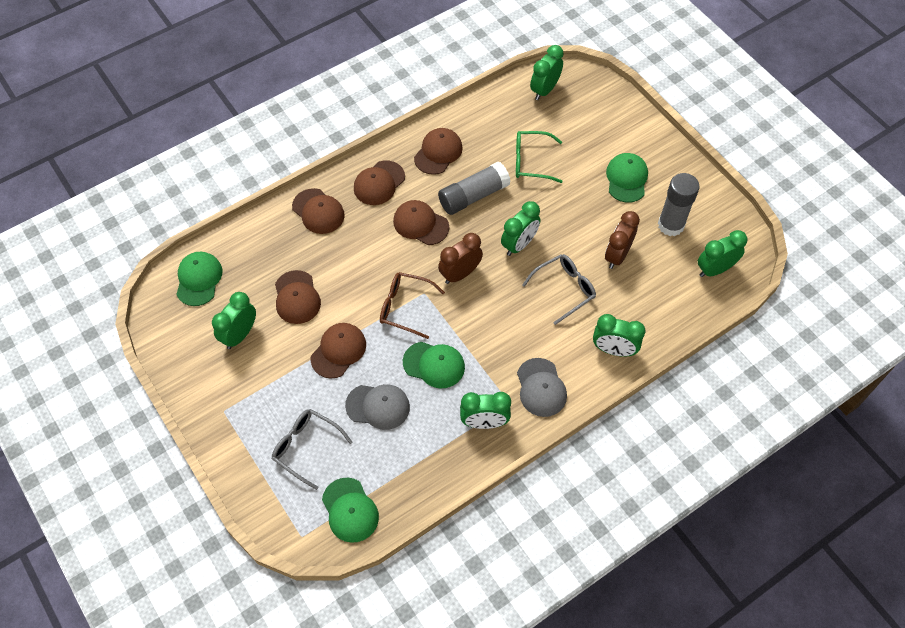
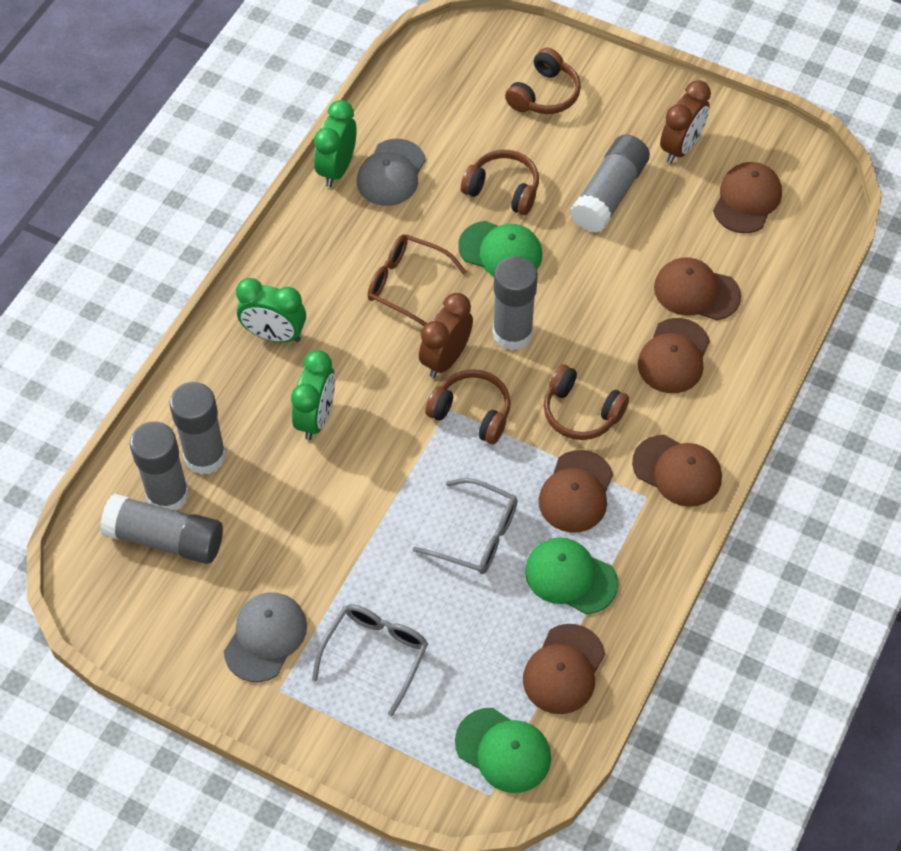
brown headphones: none = 0 -> [425,369,511,444] [461,150,539,215] [505,48,581,114] [544,364,629,440] = 4
green cap: [176,252,223,306] [322,478,379,543] [403,342,465,388] [606,153,648,203] = 4 -> [455,708,551,793] [458,221,542,276] [525,537,618,614] = 3
green clock: [212,292,256,349] [460,392,511,429] [501,201,540,256] [530,45,564,100] [593,314,645,357] [698,230,747,277] = 6 -> [236,278,306,342] [291,350,335,440] [314,100,357,187] = 3
green glasses: [516,131,563,183] = 1 -> none = 0
grey glue stick: [438,162,511,215] [658,173,700,236] = 2 -> [100,494,223,564] [130,421,189,511] [169,382,226,475] [493,256,538,350] [570,135,650,233] = 5

